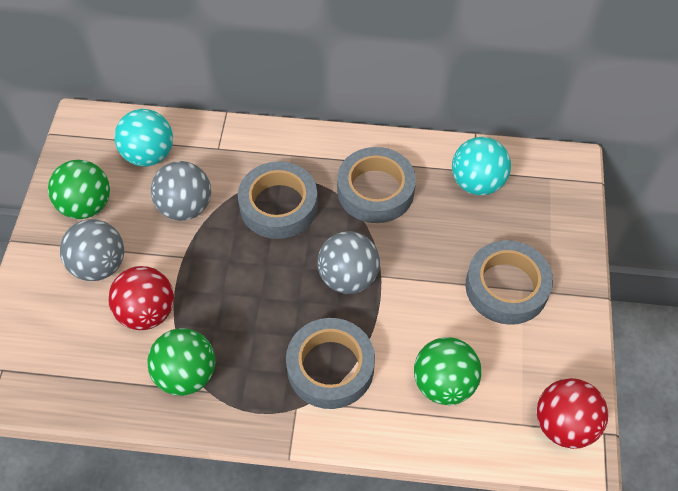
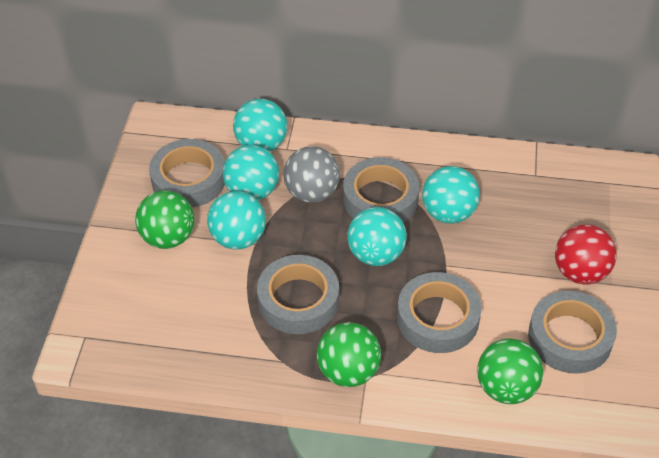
grey ball: [60,219,124,281] [151,161,211,221] [317,231,380,294] = 3 -> [283,146,340,203] = 1
grey tape: [238,161,318,239] [286,318,375,409] [337,147,416,223] [465,240,553,325] = 4 -> [149,139,225,208] [257,255,339,334] [343,157,419,223] [397,272,482,353] [528,291,617,374] = 5
red ball: [108,266,174,330] [537,378,608,449] = 2 -> [555,224,617,285] = 1
turquoise ball: [115,109,173,166] [452,137,511,195] = 2 -> [207,191,266,249] [223,145,279,200] [233,99,287,152] [347,207,407,266] [422,166,480,223] = 5

